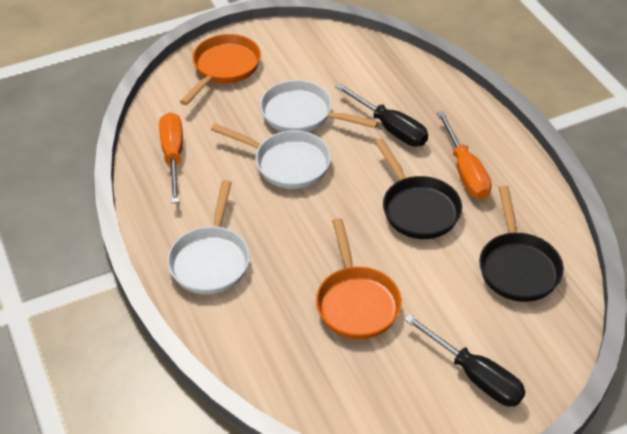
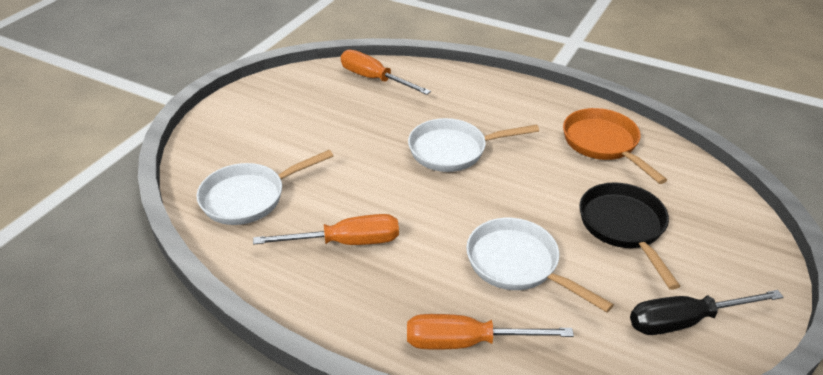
black pan: [375,139,462,239] [479,186,564,302] = 2 -> [579,182,680,290] = 1
black screwdriver: [335,84,428,146] [404,314,526,407] = 2 -> [630,290,783,335] = 1
orange pan: [180,34,261,105] [316,218,402,339] = 2 -> [563,108,667,184] = 1
orange screwdriver: [159,112,183,203] [437,111,492,199] = 2 -> [253,214,399,245] [341,50,431,95] [407,314,574,350] = 3

